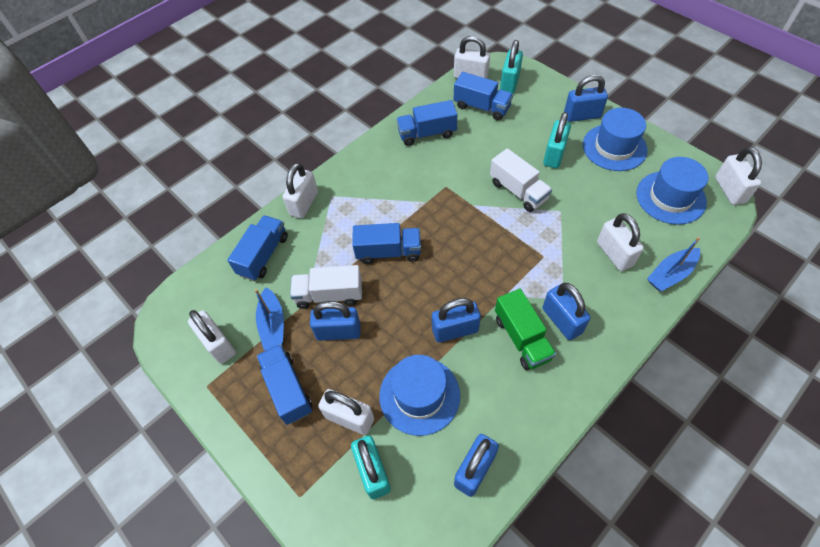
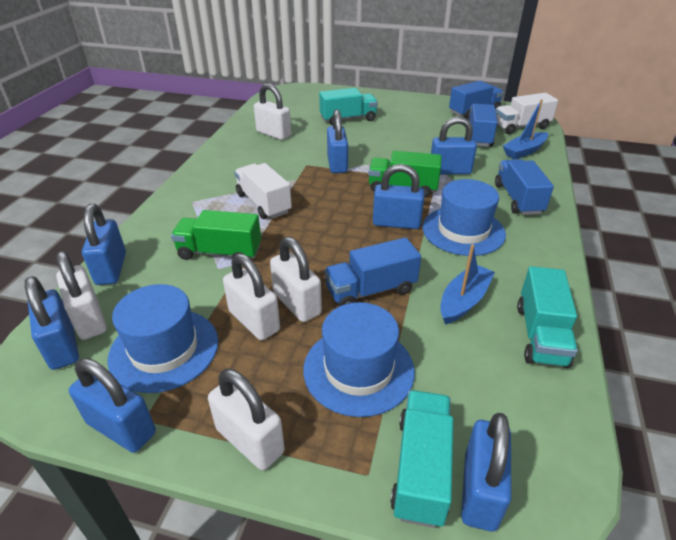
blue padlock: [310,301,361,341] [432,298,481,343] [454,434,499,497] [543,283,591,340] [564,75,608,122] = 5 -> [25,276,79,370] [69,358,156,453] [82,204,126,285] [327,109,348,173] [373,164,424,229] [431,116,477,175] [461,413,512,531] = 7
blue truck: [227,215,288,281] [257,344,312,425] [352,223,421,264] [397,100,457,146] [454,72,513,120] = 5 -> [324,237,421,307] [449,81,504,119] [467,104,498,147] [495,159,554,215] = 4
green truck: [495,289,556,370] = 1 -> [171,210,261,260] [368,151,442,197] = 2
turquoise padlock: [351,436,391,499] [500,40,523,94] [543,112,571,168] = 3 -> none = 0
turquoise truck: none = 0 -> [319,88,378,125] [390,390,453,528] [517,266,578,368] = 3
white padlock: [188,310,236,364] [283,163,318,219] [319,389,374,435] [454,36,490,79] [597,213,644,271] [715,147,762,205] = 6 -> [56,251,106,340] [208,369,285,470] [223,253,280,340] [254,83,291,140] [270,237,322,322] = 5

